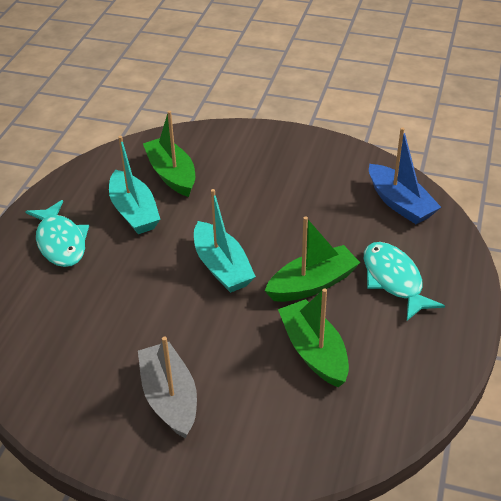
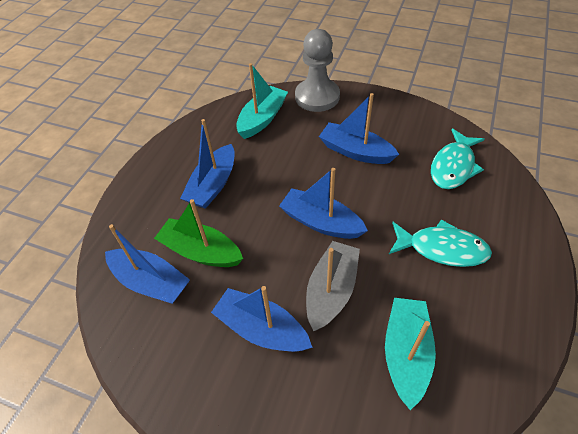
blue boat: [369,127,441,224] = 1 -> [105,224,190,304] [180,119,235,209] [211,286,313,352] [279,168,368,239] [319,93,399,164] = 5
green boat: [143,111,195,197] [265,216,360,302] [278,288,349,387] = 3 -> [154,199,243,267] = 1
grey pawn: none = 0 -> [295,29,340,112] = 1

